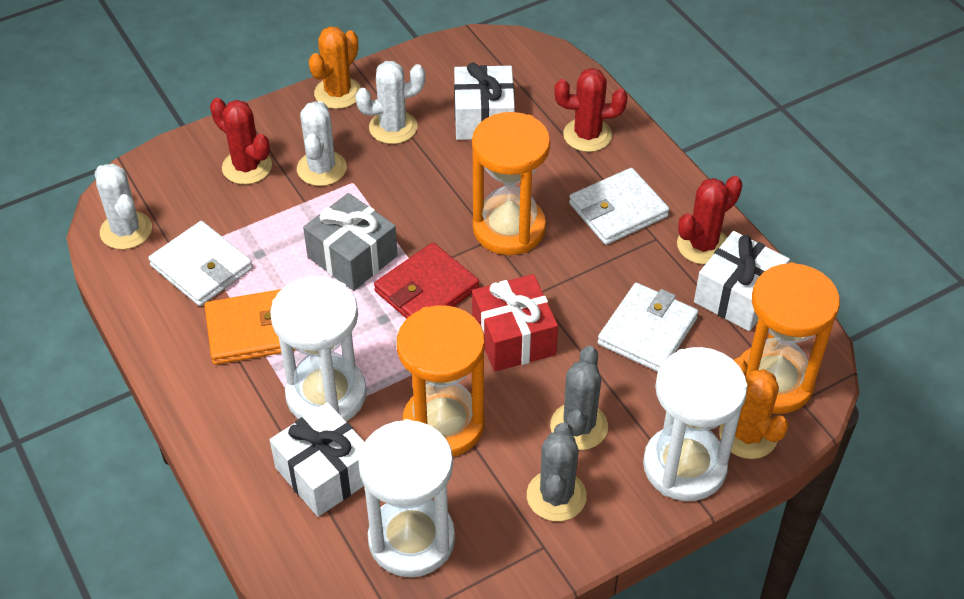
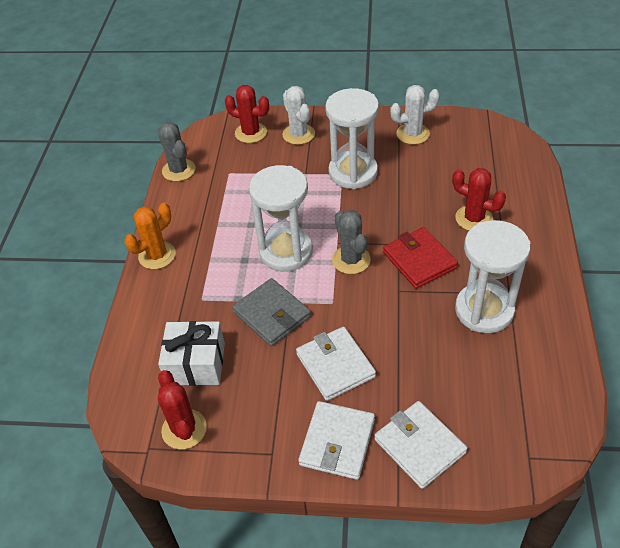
grey gift: [303,193,398,291] = 1 -> none = 0
grey wallet: none = 0 -> [232,278,311,346] = 1
orange cactus: [308,26,361,109] [719,357,789,459] = 2 -> [124,203,176,269] = 1
orange hourglass: [397,305,485,456] [472,112,550,255] [740,262,840,414] = 3 -> none = 0
orange wallet: [204,289,295,365] = 1 -> none = 0
red gift: [472,274,558,372] = 1 -> none = 0
white cactus: [95,163,152,250] [297,101,347,186] [355,61,425,144] = 3 -> [283,86,315,145] [390,85,440,145] = 2
white gift: [270,402,365,517] [454,63,515,140] [694,231,790,331] = 3 -> [158,321,225,386] = 1

